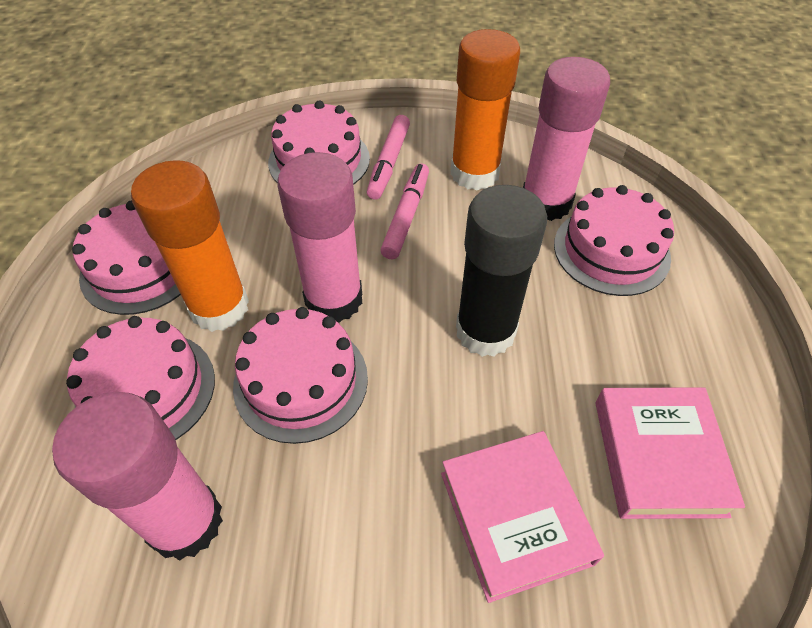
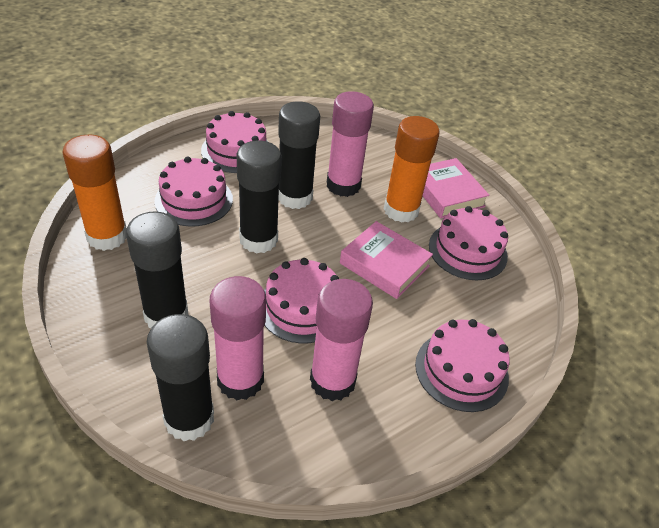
black glue stick: [456,185,547,357] = 1 -> [126,211,188,328] [147,314,214,441] [237,141,282,253] [278,101,320,209] = 4
pink marker: [367,115,410,200] [381,163,429,259] = 2 -> none = 0

